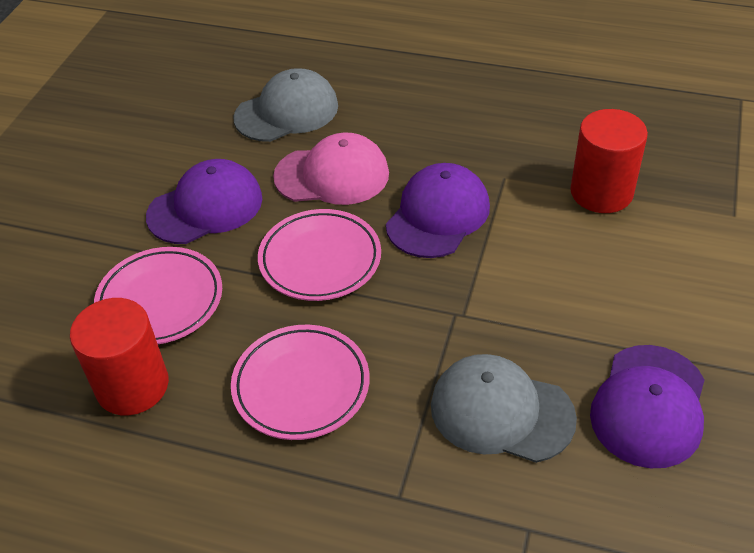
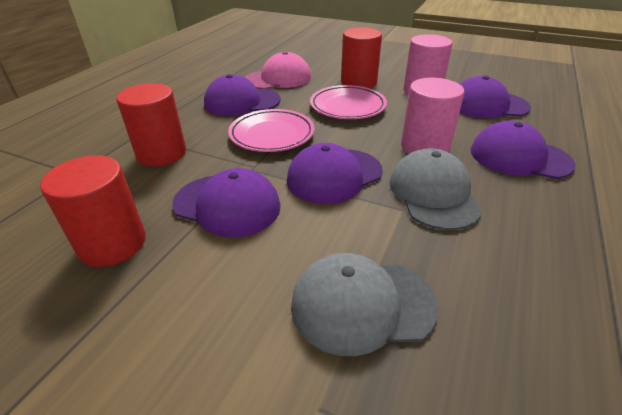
pink cylinder: none = 0 -> [401,78,464,154] [403,34,453,95] = 2
pink plate: [94,247,222,344] [231,325,369,440] [258,209,381,301] = 3 -> [228,109,315,152] [310,85,387,119] = 2
purple cap: [146,159,262,244] [386,163,490,258] [590,345,705,468] = 3 -> [172,168,281,237] [204,74,281,116] [287,143,383,204] [460,76,531,118] [471,121,575,179] = 5
red cylinder: [70,298,169,415] [570,109,648,213] = 2 -> [40,155,146,267] [116,83,186,166] [341,27,382,88] = 3

